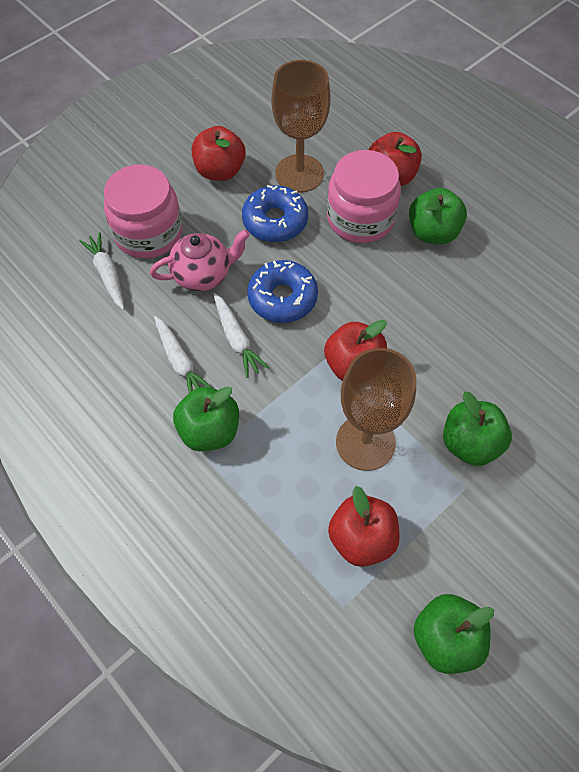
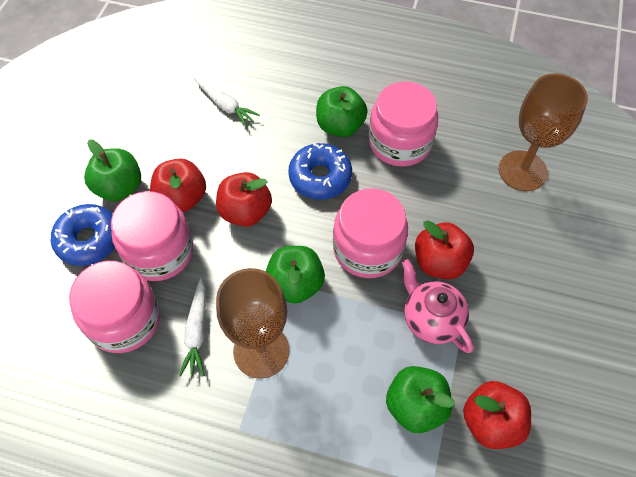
pink jar: [104,164,182,258] [327,150,401,243] = 2 -> [69,261,160,353] [111,191,193,281] [333,189,408,278] [369,81,438,167] = 4
white carrot: [79,232,125,310] [154,316,212,393] [213,293,269,378] = 3 -> [179,278,205,377] [193,77,260,127] = 2

